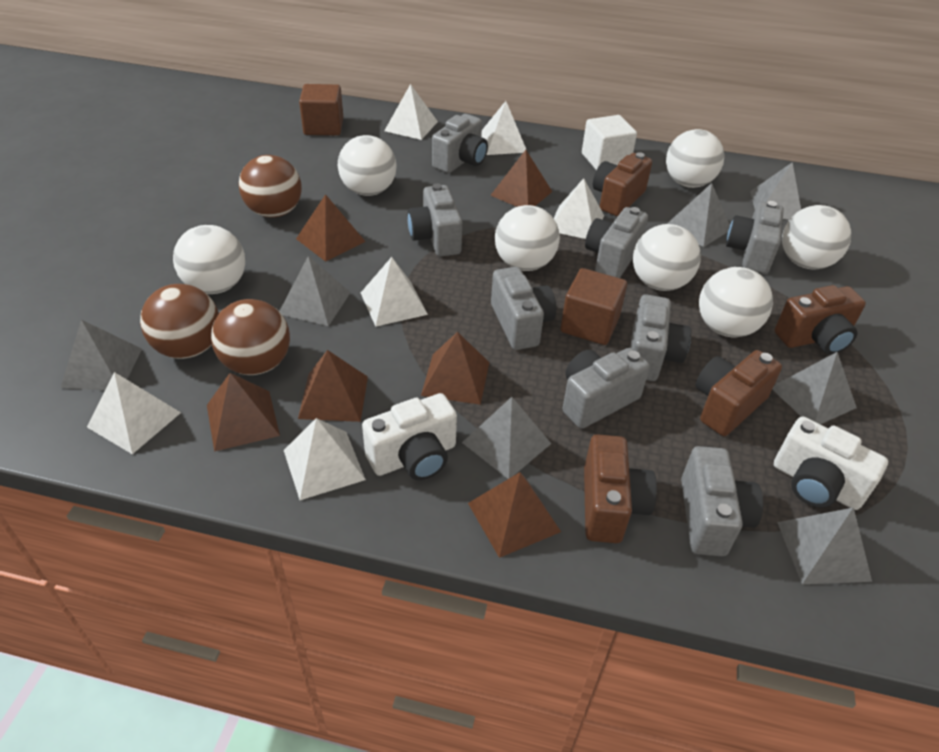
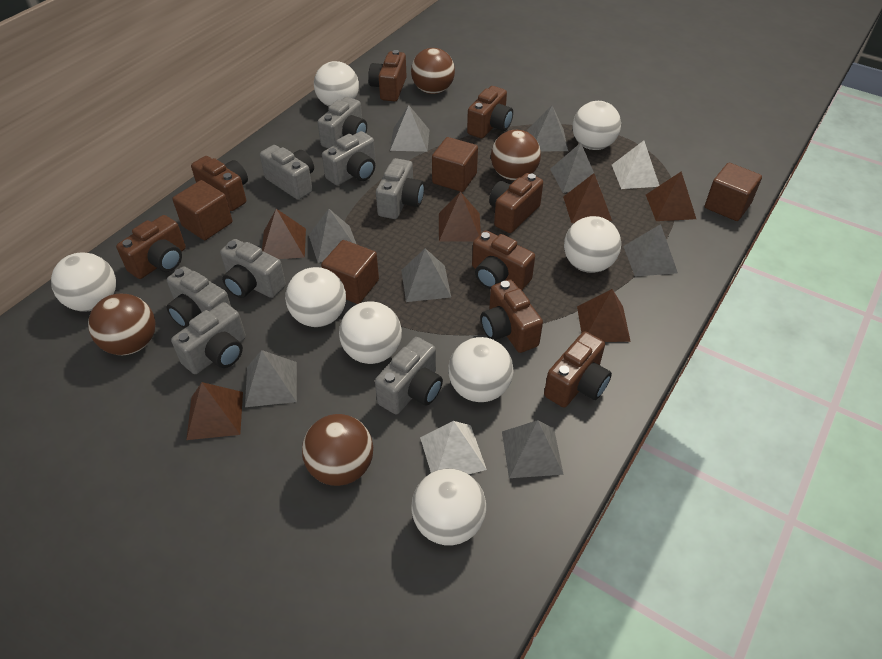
brown ball: [140,284,219,359] [211,299,290,375] [239,155,302,218] = 3 -> [88,294,156,355] [302,414,373,486] [411,48,455,94] [491,130,541,181] = 4
brown camera: [584,434,657,543] [593,152,652,216] [696,350,782,436] [775,285,866,355] = 4 -> [116,215,186,279] [191,156,248,211] [368,50,407,101] [467,86,513,138] [472,230,535,290] [481,279,543,353] [489,173,543,233] [544,331,612,407] = 8
brown cube: [299,84,343,136] [560,268,627,345] = 2 -> [172,180,233,240] [321,240,379,304] [432,137,478,192] [705,163,762,221] = 4
grey pyramid: [60,320,142,390] [279,256,351,326] [462,397,551,479] [667,183,730,247] [750,162,801,219] [772,352,857,424] [777,507,872,584] = 7 -> [245,350,297,407] [309,209,356,263] [390,105,430,152] [401,248,451,302] [502,420,564,478] [527,106,568,152] [550,143,600,193] [623,224,678,277] = 8
white ball: [173,225,245,294] [338,135,397,196] [495,205,560,271] [633,224,701,291] [666,129,724,188] [699,267,773,337] [782,205,851,269] = 7 -> [51,253,116,312] [285,267,346,327] [314,61,359,107] [339,301,402,364] [411,469,486,545] [448,337,514,402] [564,216,621,273] [572,101,621,150] = 8
white camera: [362,393,457,480] [774,416,888,510] = 2 -> none = 0
white cube: [582,115,637,170] = 1 -> none = 0
white pyramid: [87,372,181,454] [284,418,366,500] [361,257,428,327] [384,84,438,140] [481,101,526,155] [553,178,604,239] = 6 -> [420,421,487,474] [612,141,660,189] = 2

